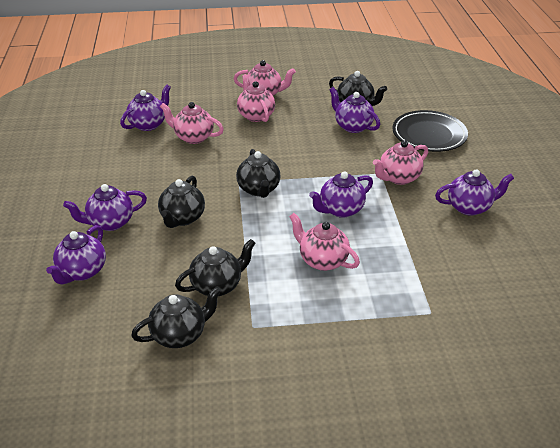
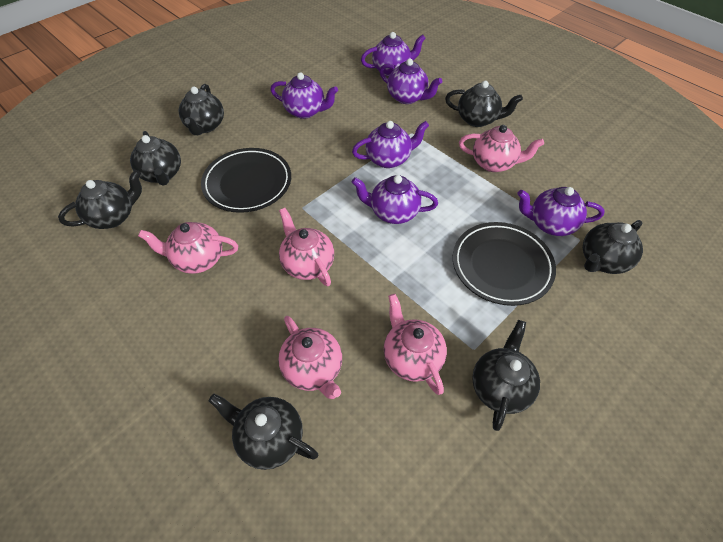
black plate: [392,110,468,152] = 1 -> [201,148,291,213] [453,222,556,306] = 2
black teapot: [131,287,221,348] [158,176,205,228] [175,239,256,296] [236,149,281,198] [329,71,387,106] = 5 -> [58,170,142,229] [130,131,181,186] [179,84,224,135] [209,394,318,470] [445,81,523,127] [472,320,540,431] [583,220,643,274] = 7

